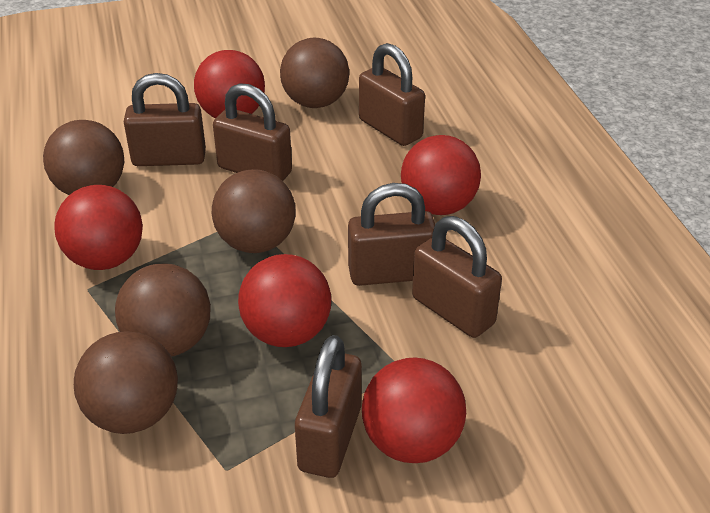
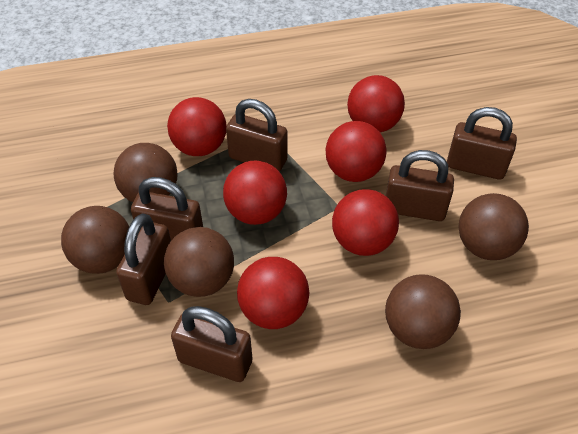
red ball: [54,185,143,270] [194,50,265,118] [238,254,331,347] [362,357,466,463] [401,135,481,215] = 5 -> [167,97,226,156] [223,160,287,225] [237,257,309,329] [325,121,386,182] [332,189,399,256] [347,75,405,132] = 6

